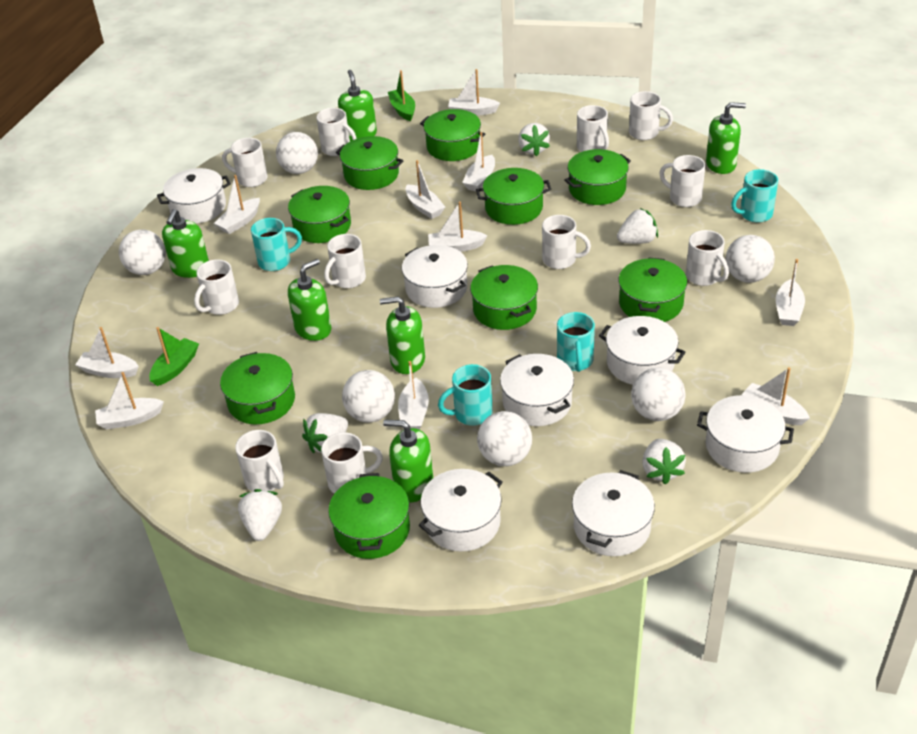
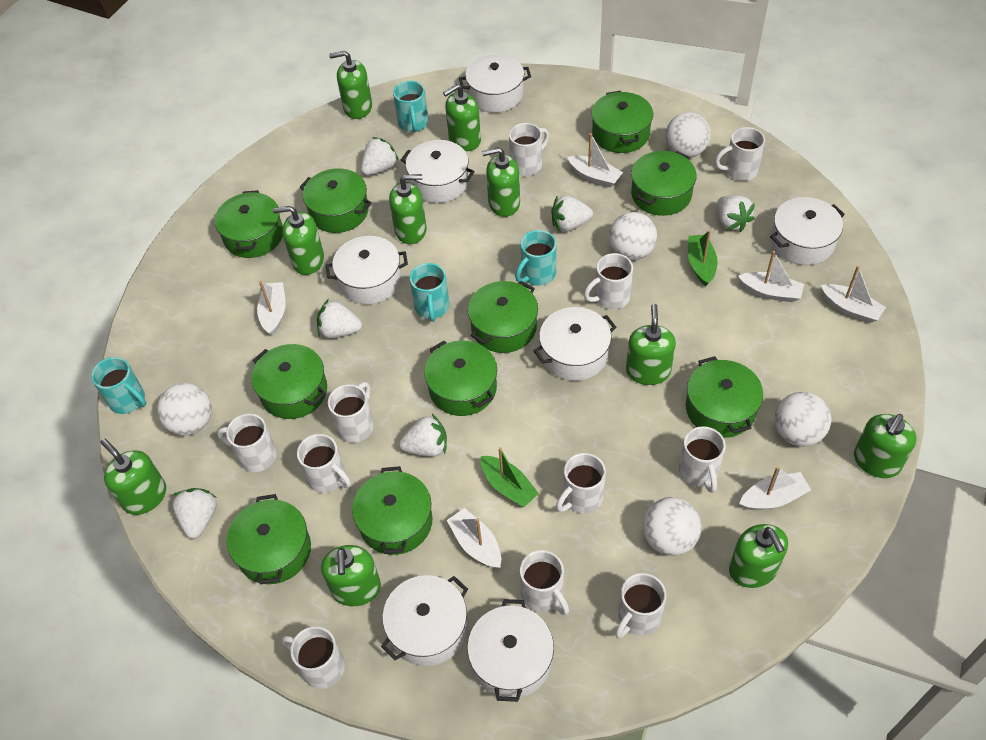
green pot: [220,352,295,425] [288,186,351,243] [328,473,410,559] [336,136,404,190] [420,109,485,161] [470,265,538,330] [476,168,551,225] [564,149,631,205] [618,258,687,322] = 9 -> [215,190,283,258] [227,494,311,585] [251,344,327,419] [300,168,372,233] [352,466,432,555] [424,340,497,416] [468,281,538,353] [591,91,653,153] [631,151,697,216] [686,356,763,438] = 10
green soap dispenser: [162,209,209,278] [288,259,331,341] [338,70,377,141] [380,297,425,374] [383,419,433,502] [706,102,746,174] = 6 -> [100,439,166,515] [273,206,324,275] [321,545,381,606] [329,51,372,119] [389,174,427,244] [443,84,481,151] [482,147,520,217] [626,304,676,385] [729,524,788,588] [854,414,917,478] = 10
white ball: [119,230,166,275] [276,132,318,174] [342,370,395,423] [477,411,532,466] [631,368,685,421] [726,235,775,283] = 6 -> [157,383,212,436] [609,212,657,260] [643,497,702,556] [665,112,711,158] [774,392,831,446] = 5
white boat: [75,327,139,378] [95,372,164,429] [214,175,260,234] [398,361,429,430] [406,160,445,219] [428,201,488,252] [448,69,500,116] [462,132,495,191] [742,367,810,425] [776,259,805,326] = 10 -> [257,281,286,336] [447,508,501,568] [568,133,623,188] [738,251,804,302] [739,466,811,510] [821,266,886,323] = 6
white strawberry: [238,489,282,541] [302,413,348,453] [518,123,550,157] [617,208,658,244] [642,439,686,485] = 5 -> [172,488,217,539] [317,299,362,339] [361,137,399,175] [399,414,447,457] [551,196,593,232] [717,195,755,232] = 6

